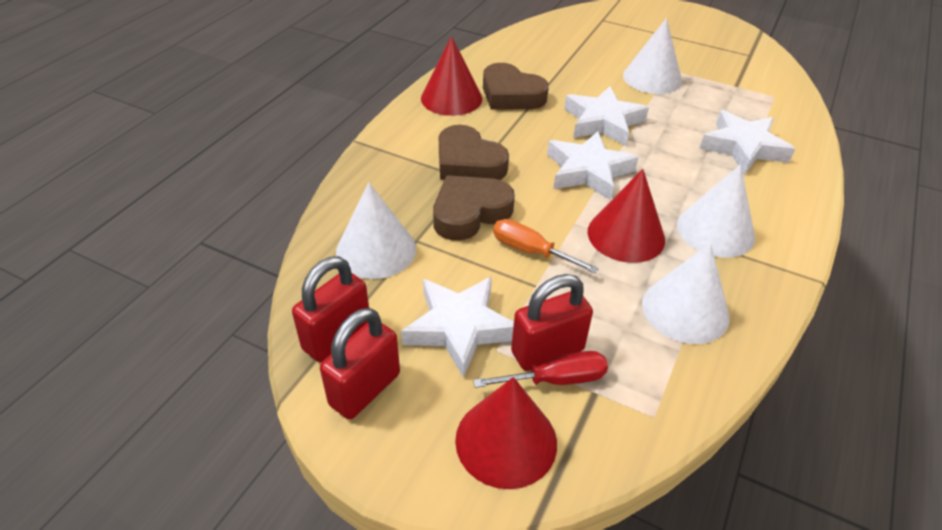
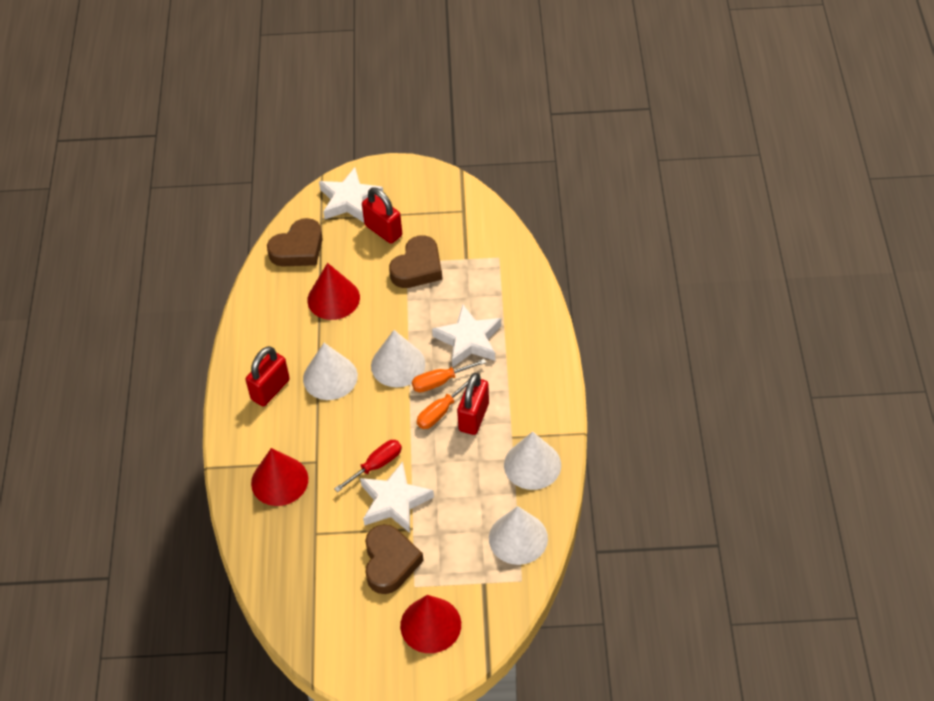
orange screwdriver: [493,219,599,273] = 1 -> [412,359,486,393] [417,378,470,429] = 2
white star: [401,276,514,378] [547,131,639,200] [564,86,649,146] [699,110,795,174] = 4 -> [319,168,383,223] [360,461,434,533] [432,304,501,368] = 3

